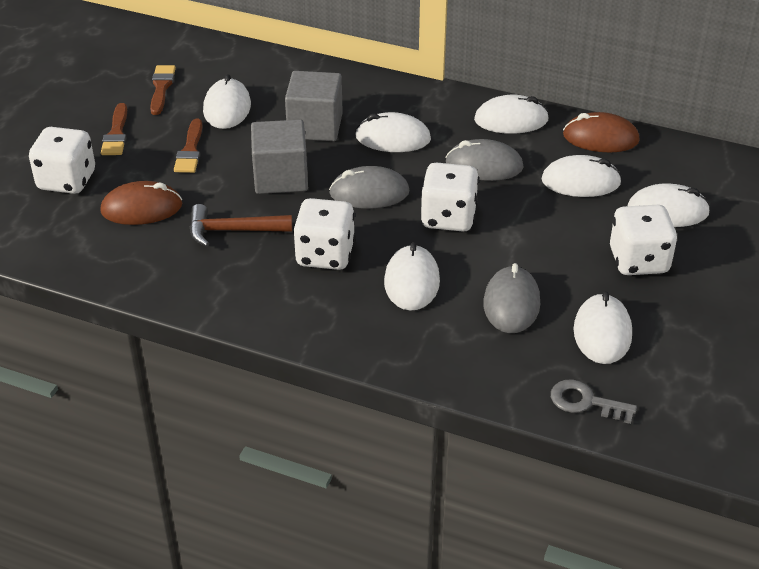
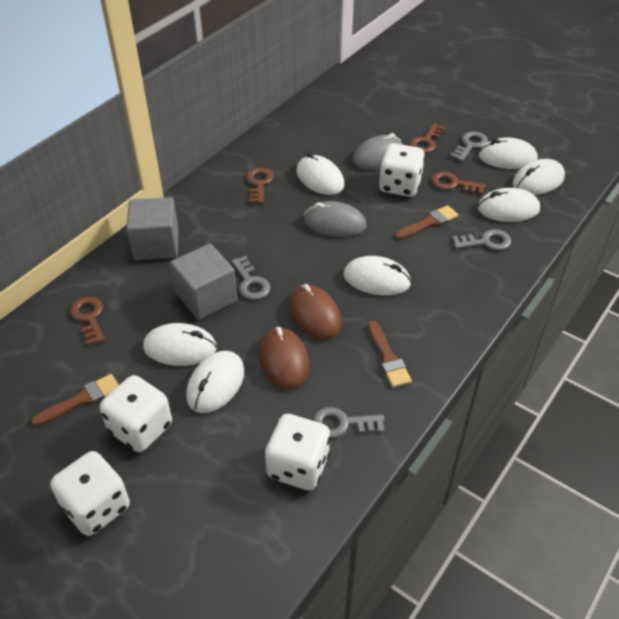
brown hammer: [190,204,292,247] = 1 -> none = 0
brown key: none = 0 -> [70,297,105,346] [246,168,273,204] [410,124,445,153] [431,172,486,195] = 4
grey key: [551,379,637,424] = 1 -> [231,256,270,300] [313,407,385,438] [450,131,488,161] [452,229,511,250] = 4
grey mouse: [329,166,409,209] [445,139,524,181] [483,263,540,333] = 3 -> [304,201,366,237] [353,133,403,170] = 2

